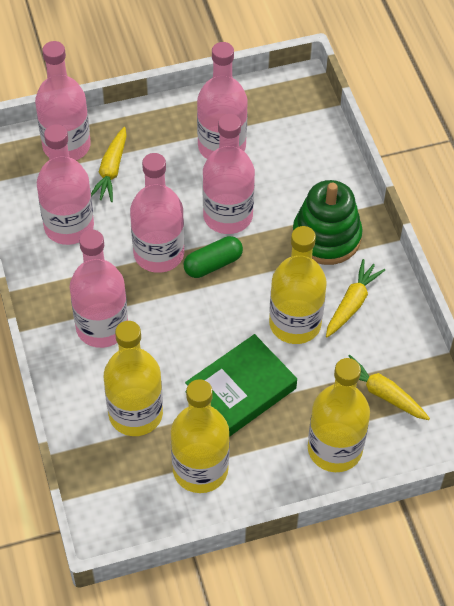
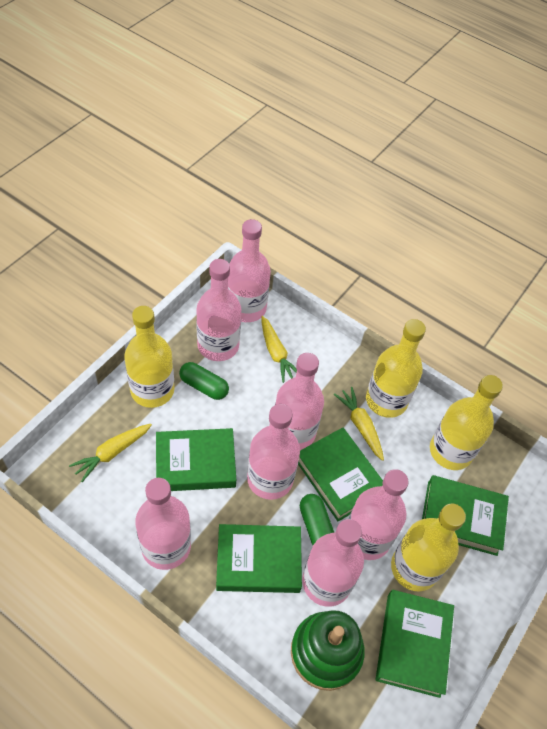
green book: [185,334,297,437] = 1 -> [156,428,236,491] [216,524,302,593] [298,428,383,521] [376,590,454,698] [422,475,509,556] = 5
green capsule: [184,236,243,278] = 1 -> [179,362,229,400] [300,494,335,545] = 2
pink bottle: [35,41,91,160] [37,124,94,245] [70,230,128,348] [130,153,184,273] [197,42,248,159] [203,114,255,234] = 6 -> [135,478,191,570] [196,259,241,361] [228,219,271,322] [247,404,300,500] [275,353,324,450] [302,519,364,607] [348,469,409,560] = 7

